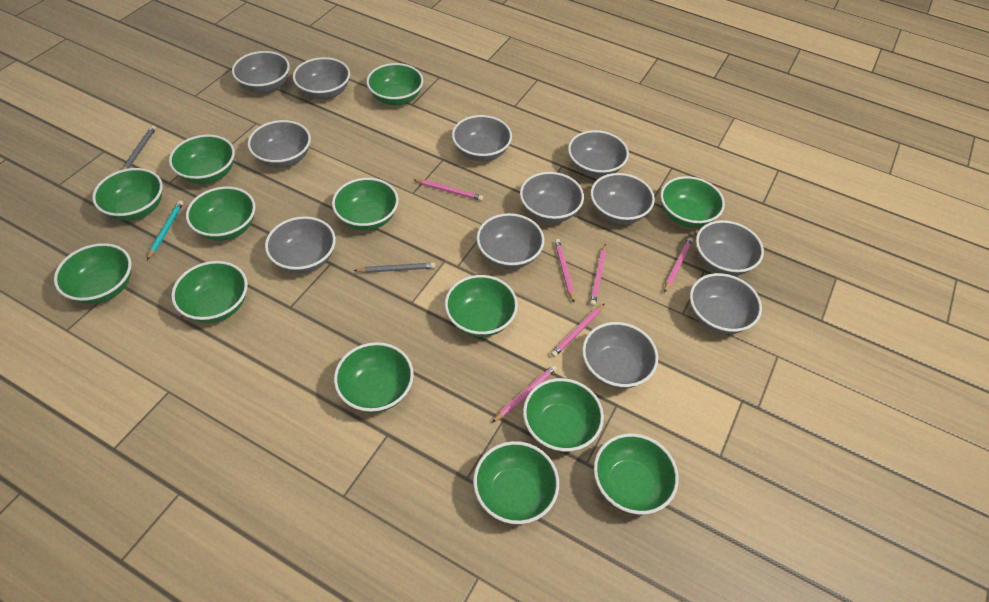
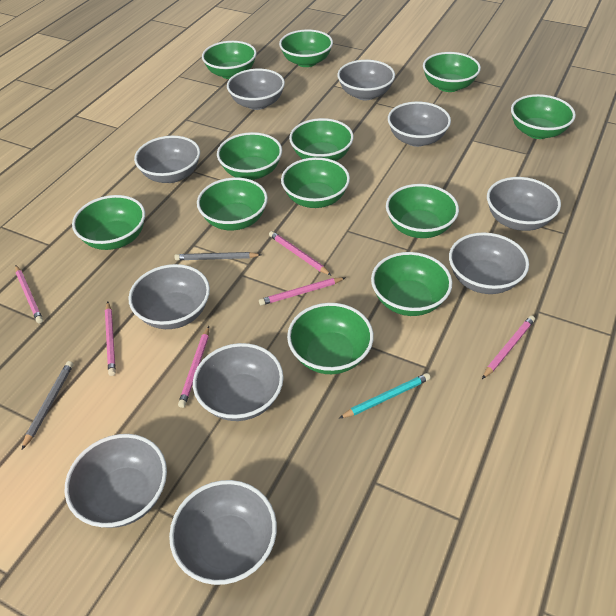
green bowl: [54,243,132,304] [92,168,163,221] [169,135,235,184] [171,261,248,323] [186,187,256,241] [332,178,398,230] [334,342,414,413] [366,63,423,105] [445,275,518,337] [473,441,559,524] [523,378,604,452] [594,433,679,515] [660,176,725,228] = 13 -> [72,195,145,250] [197,177,268,230] [202,41,257,79] [217,132,282,180] [279,30,333,67] [281,157,350,208] [287,303,374,374] [289,118,354,161] [371,252,452,316] [386,184,459,238] [423,52,481,92] [511,94,576,139] = 12
grey bowl: [232,51,290,93] [248,120,311,168] [265,216,336,273] [293,57,350,100] [452,115,512,161] [476,213,544,269] [520,172,584,223] [568,130,629,178] [582,322,658,389] [591,173,655,224] [690,273,762,334] [696,220,764,276] = 12 -> [65,434,167,528] [128,264,210,329] [134,136,200,183] [169,480,277,585] [193,343,284,421] [227,69,285,110] [337,60,395,100] [388,102,451,147] [449,232,529,294] [487,177,561,231] = 10

